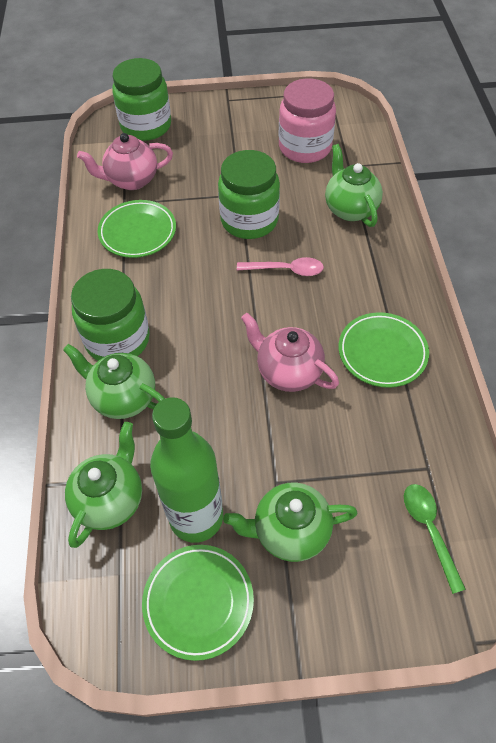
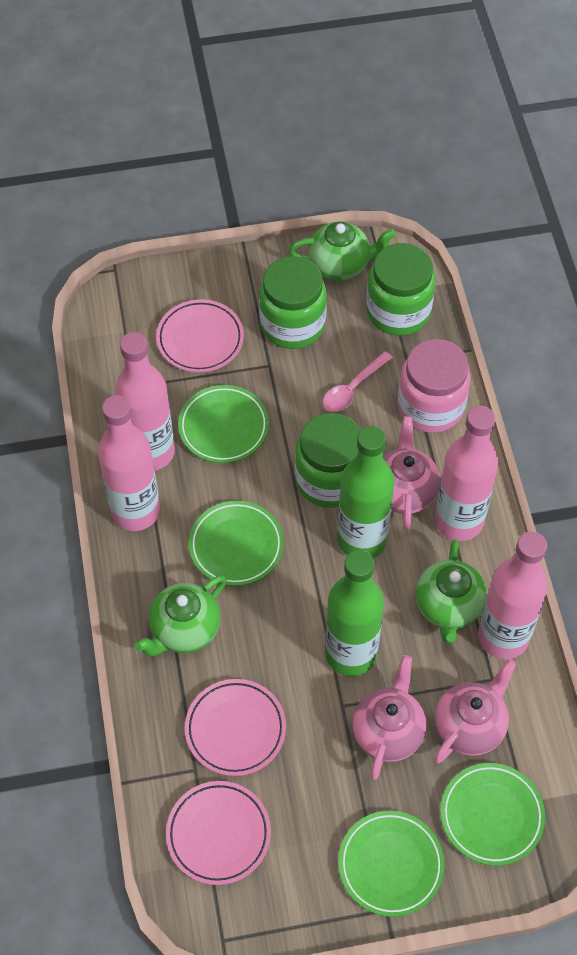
green bottle: [150,397,223,543] = 1 -> [325,550,384,677] [337,426,394,558] = 2
green plate: [98,200,176,258] [142,545,254,661] [339,312,429,388] = 3 -> [178,385,269,463] [189,501,284,586] [338,811,445,917] [441,763,545,866] = 4
green spoon: [404,484,466,594] = 1 -> none = 0
green teapot: [63,344,165,419] [65,422,142,548] [223,483,357,562] [325,144,383,227] = 4 -> [134,575,227,656] [289,222,396,281] [416,539,487,644] = 3
pink bottle: none = 0 -> [98,395,160,531] [115,332,175,471] [435,406,499,541] [478,531,548,659] = 4
pink plate: none = 0 -> [156,299,244,373] [166,781,271,885] [185,679,286,776] = 3
pink teapot: [77,133,173,190] [241,313,339,392] = 2 -> [352,655,427,780] [382,416,440,530] [434,659,516,764] = 3

